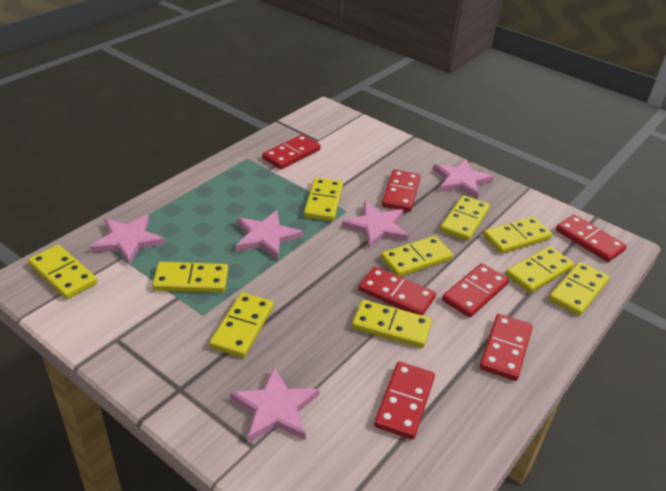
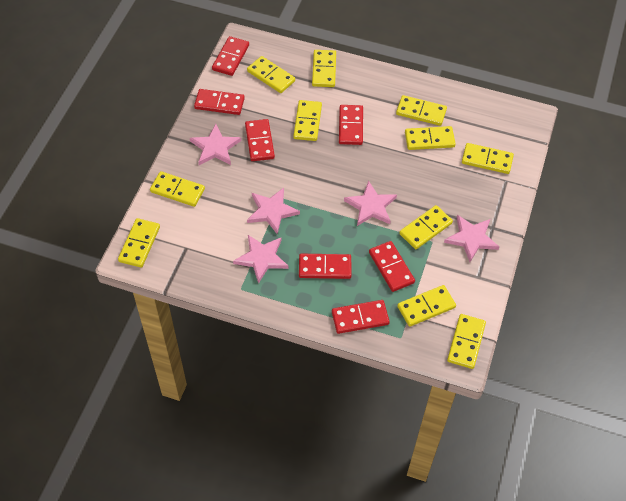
yellow domino: [28,245,98,299] [152,262,228,293] [209,293,274,358] [304,178,343,221] [352,300,432,348] [381,236,453,277] [440,195,490,241] [483,217,552,254] [506,246,574,293] [549,262,609,316] = 10 -> [118,218,160,268] [150,171,205,207] [247,56,295,93] [293,100,322,141] [312,50,336,87] [396,95,447,126] [397,285,456,327] [399,205,453,249] [405,126,456,150] [447,314,486,369] [462,143,514,174] = 11

